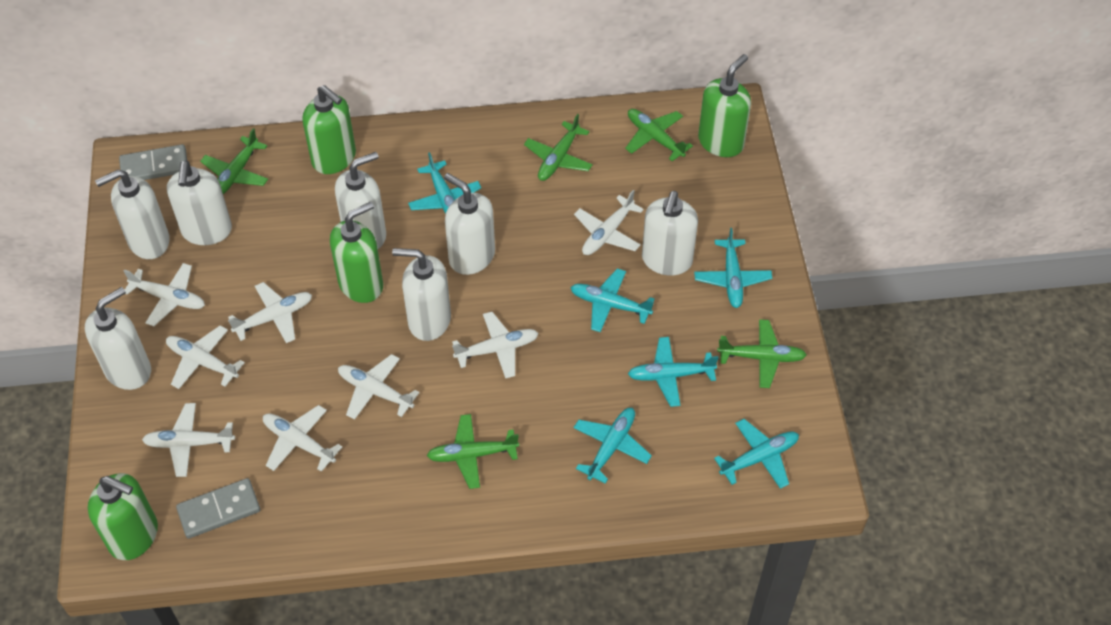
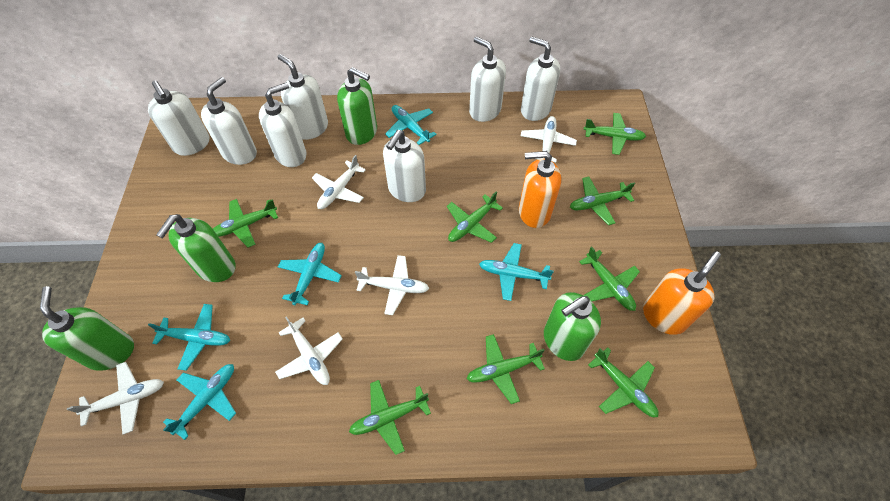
green plane: [200,128,268,194] [426,414,519,489] [524,114,593,181] [625,109,693,161] [717,319,806,388] = 5 -> [213,199,278,248] [349,380,431,455] [447,192,503,243] [467,334,545,404] [570,177,635,225] [579,246,640,311] [584,113,646,155] [588,347,659,417] = 8
grey domino: [119,144,187,180] [176,478,260,539] = 2 -> none = 0
orange soap dispenser: none = 0 -> [519,151,561,228] [643,251,721,335] = 2
turquoise plane: [408,152,481,214] [570,268,655,332] [574,408,652,484] [628,337,719,407] [694,228,772,308] [714,419,799,489] = 6 -> [148,304,230,371] [163,364,236,440] [278,243,342,305] [385,105,437,145] [479,243,554,301] = 5
white plane: [124,263,205,326] [142,403,235,477] [166,326,245,389] [228,282,312,343] [263,405,342,472] [338,354,419,420] [452,312,539,379] [574,190,644,255] = 8 -> [67,362,164,434] [275,316,343,385] [312,155,366,209] [355,255,430,315] [520,116,577,162] = 5

